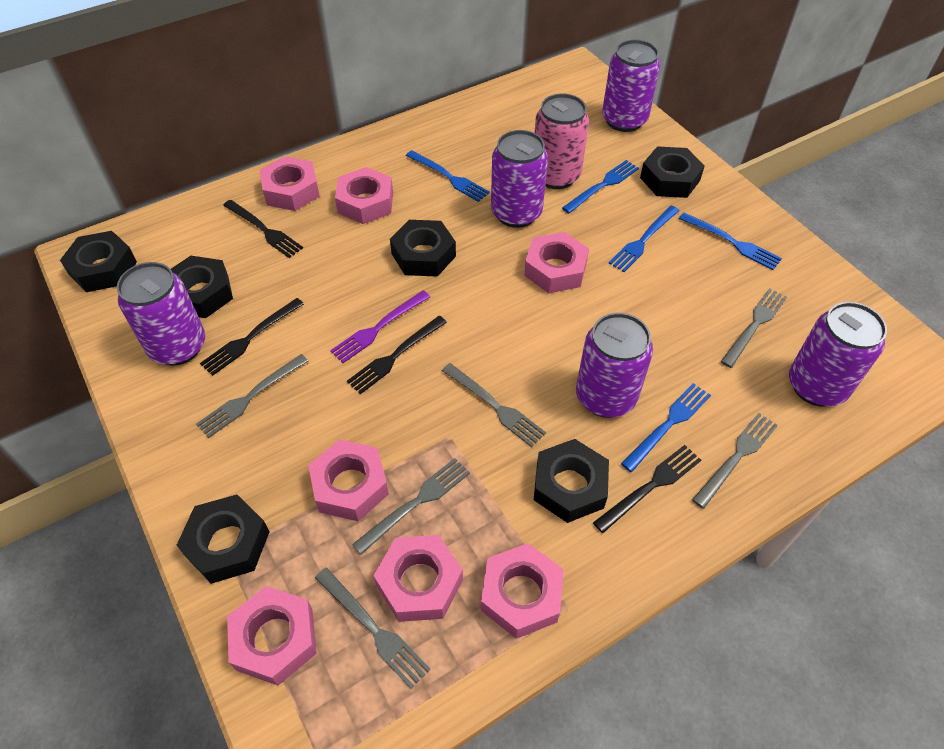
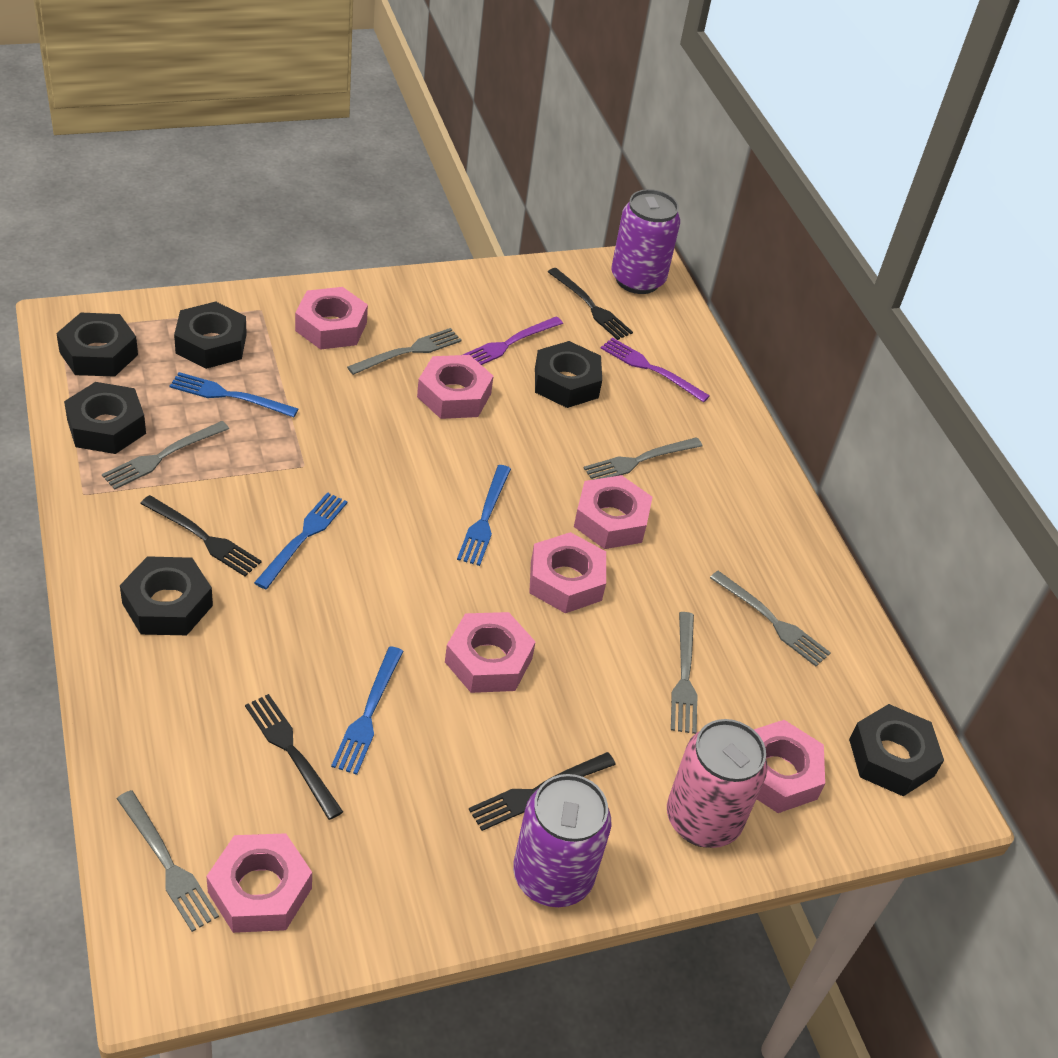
blue fork: [406,150,490,202] [562,160,639,213] [609,206,680,272] [621,383,711,472] [679,213,782,270] = 5 -> [169,372,298,417] [254,492,347,589] [331,646,404,775] [457,465,511,566] = 4
purple can: [117,262,205,366] [491,130,548,228] [576,313,653,418] [602,39,660,132] [789,302,887,407] = 5 -> [513,774,611,907] [611,189,680,294] = 2
purple fork: [330,290,430,363] = 1 -> [463,317,563,365] [601,338,710,403] = 2

